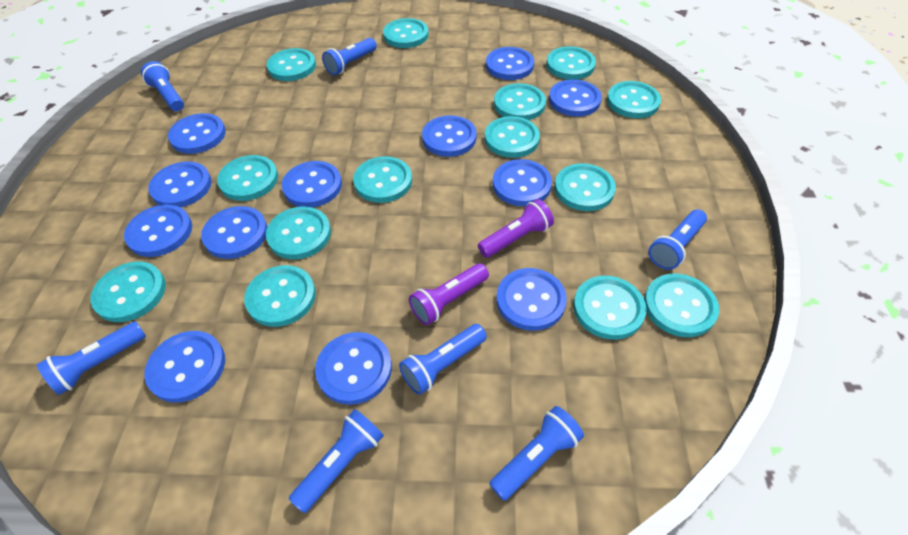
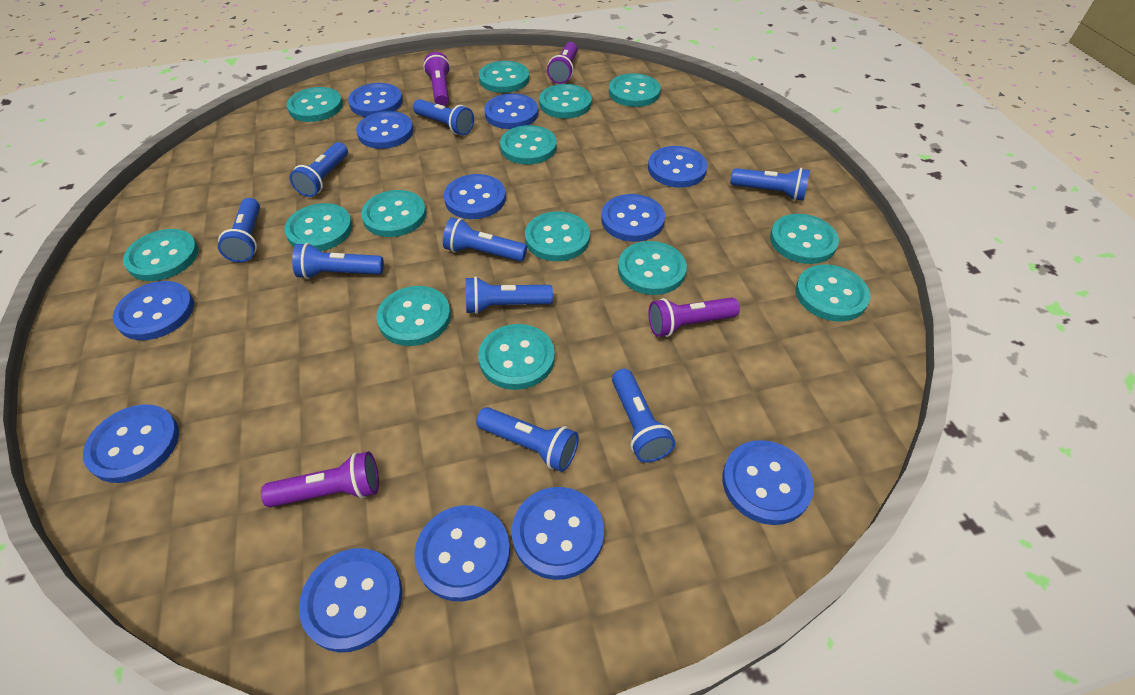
blue flashlight: [37,321,146,395] [141,61,184,111] [289,409,384,513] [322,38,377,75] [399,324,487,395] [489,406,584,501] [648,209,707,270] = 7 -> [218,198,260,262] [290,142,348,197] [292,243,384,279] [413,99,474,135] [443,217,527,262] [466,276,553,314] [476,407,579,472] [612,369,676,463] [730,168,810,201] = 9
purple flashlight: [409,263,489,325] [478,199,554,258] = 2 -> [261,451,379,507] [423,52,450,106] [547,42,578,84] [648,297,740,337] = 4

